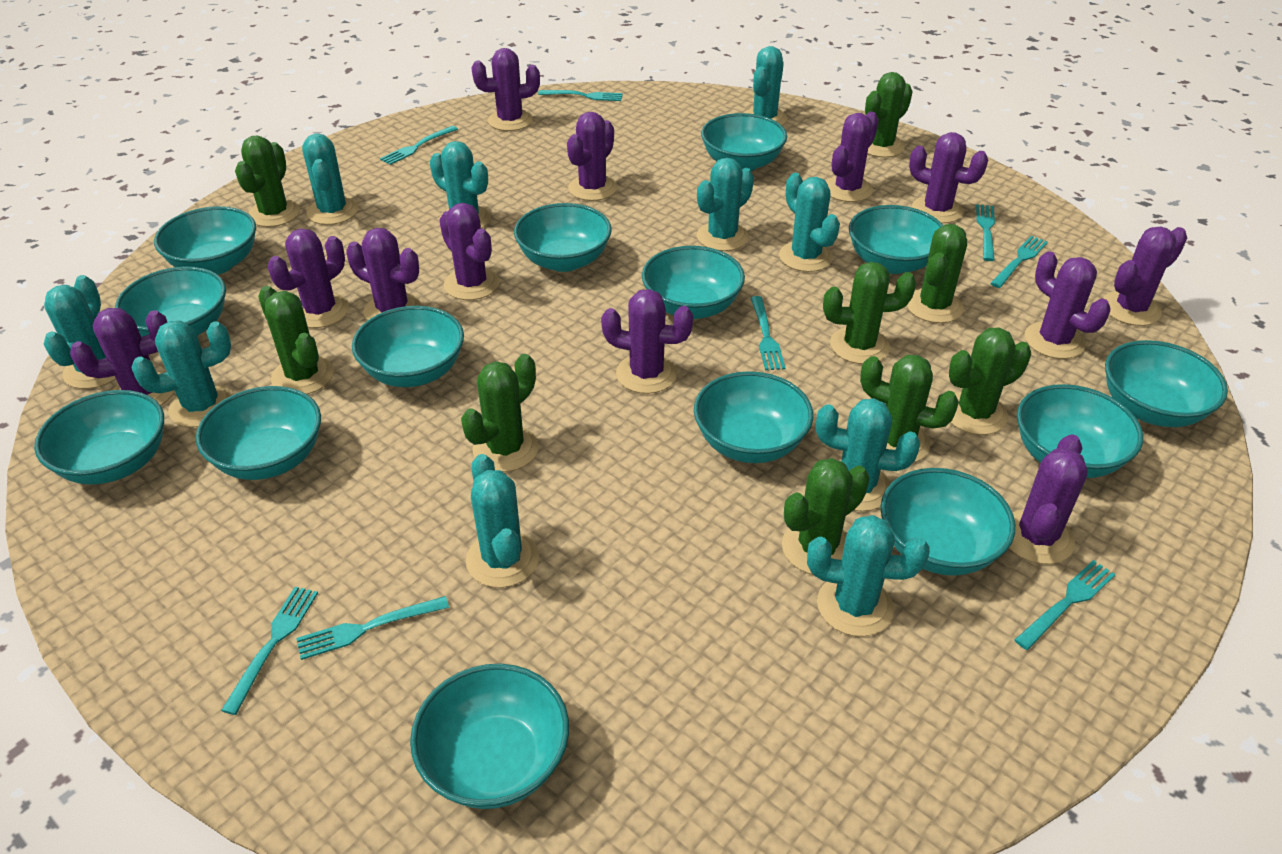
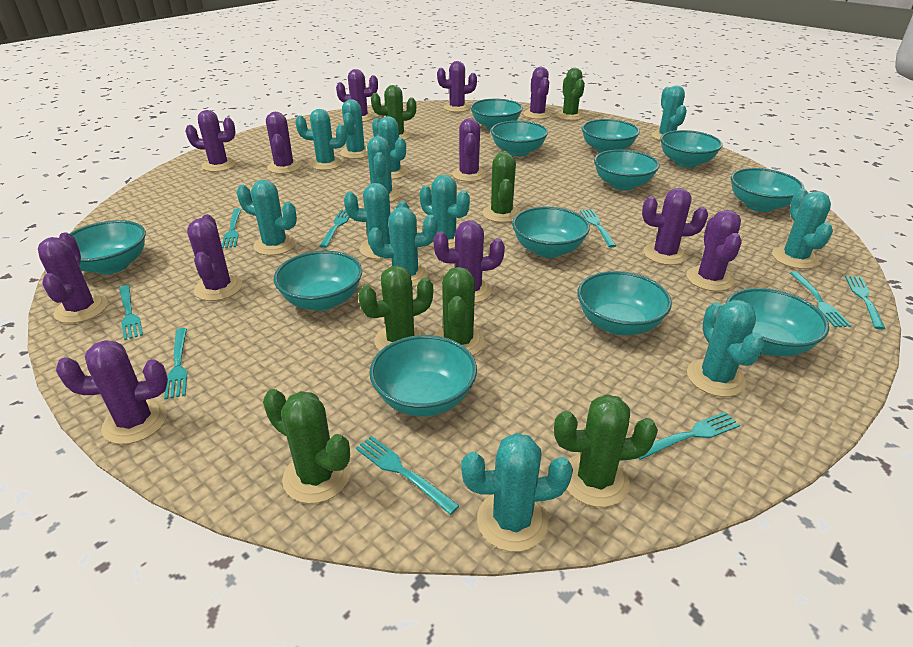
green cactus: [235,135,300,227] [258,286,334,394] [461,354,539,472] [782,458,870,574] [823,262,916,364] [860,355,959,463] [865,72,913,157] [907,224,967,323] [949,328,1031,435] = 9 -> [263,389,350,504] [358,266,433,351] [371,85,416,140] [434,267,485,356] [483,151,520,223] [554,394,658,507] [556,68,585,121] = 7
turquoise bowl: [34,390,164,485] [115,267,226,337] [154,206,256,275] [196,386,321,480] [352,306,464,387] [410,664,569,809] [514,203,612,272] [642,246,745,319] [694,371,813,463] [701,113,787,171] [849,205,944,274] [880,468,1015,576] [1017,384,1143,478] [1105,340,1228,427] = 14 -> [70,220,146,274] [273,251,362,311] [369,335,477,416] [470,99,523,130] [491,121,548,157] [512,207,590,258] [577,271,672,335] [582,119,640,153] [594,150,660,190] [660,130,723,168] [725,288,829,356] [731,168,804,212] = 12
turquoise cactus: [44,275,116,389] [131,321,233,428] [302,134,358,225] [430,141,491,229] [466,454,539,588] [697,158,754,251] [744,46,787,125] [779,173,840,272] [807,515,930,636] [816,398,920,511] = 10 -> [237,180,297,255] [295,109,347,170] [340,99,368,159] [344,183,409,259] [367,136,400,202] [369,207,437,287] [372,116,408,179] [420,175,470,249] [461,433,573,552] [651,85,687,141] [687,300,765,397] [772,189,833,269] = 12
turquoise fork: [221,587,318,715] [296,596,449,660] [380,126,458,165] [538,90,623,101] [751,296,785,370] [976,204,995,261] [990,236,1048,288] [1015,560,1116,650] = 8 -> [119,285,143,340] [164,328,188,399] [222,208,241,248] [320,209,350,248] [356,436,460,515] [580,209,616,247] [638,412,740,460] [790,271,851,327] [845,275,886,330] = 9

